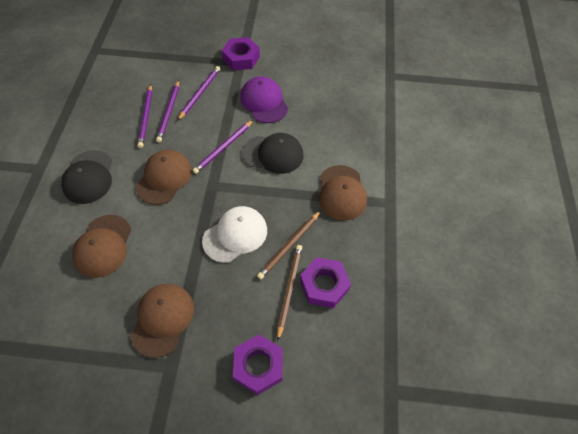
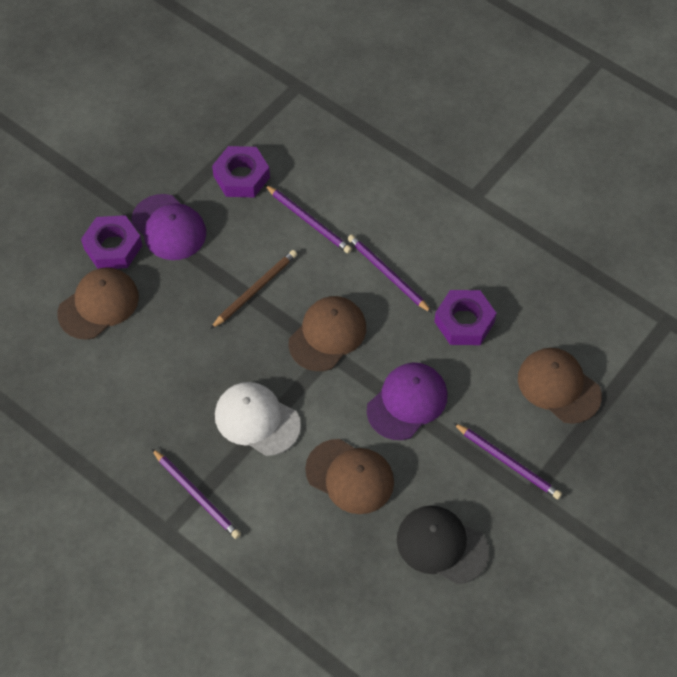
black cap: [61,150,112,204] [242,133,303,174] = 2 -> [397,506,489,584] = 1
brown pencil: [257,211,321,279] [277,245,302,341] = 2 -> [210,250,297,329] = 1
purple cap: [240,76,288,123] = 1 -> [131,194,206,260] [367,363,447,440] = 2

